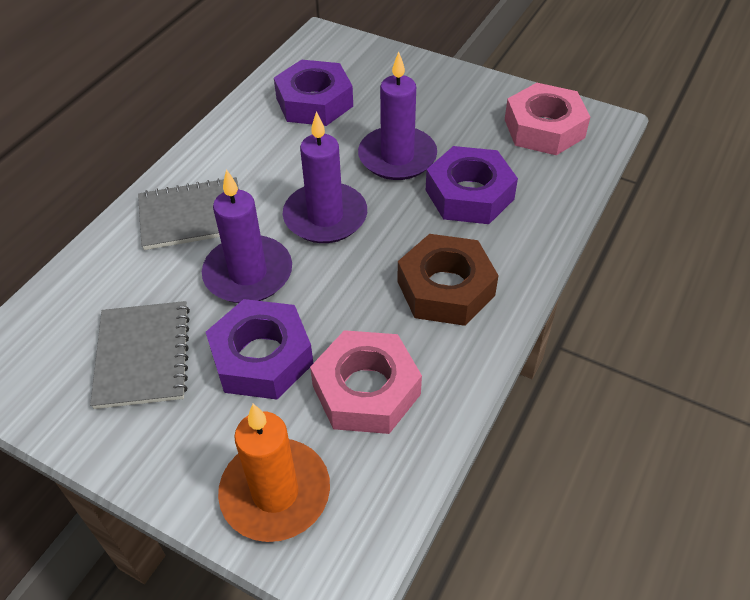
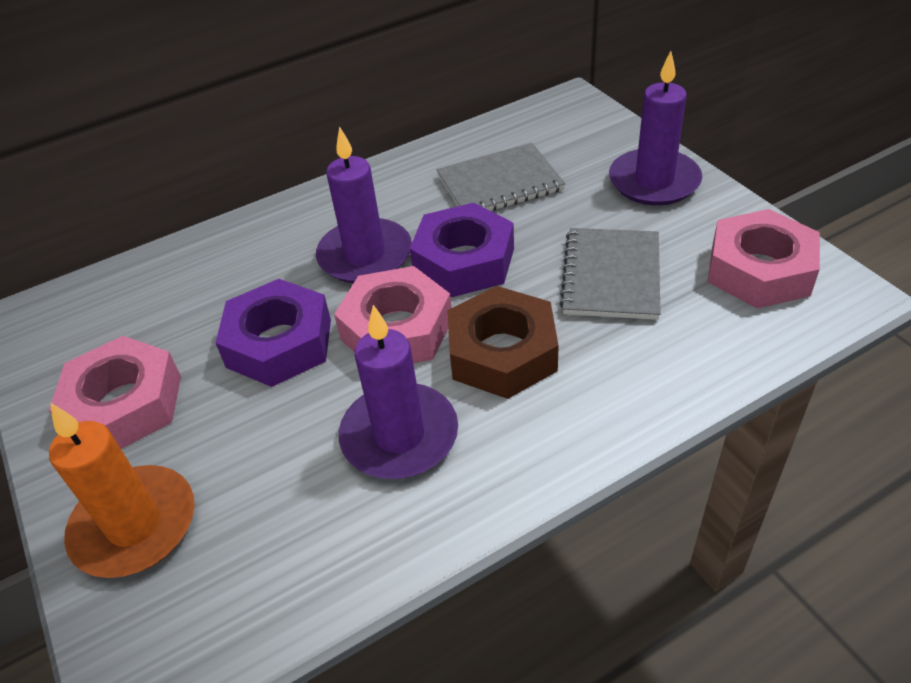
pink nut: [310,330,422,434] [505,83,590,155] = 2 -> [49,336,181,449] [334,266,452,363] [708,209,820,308] = 3
purple nut: [206,299,313,400] [274,59,353,126] [426,146,518,224] = 3 -> [215,279,331,387] [410,203,514,297] = 2

